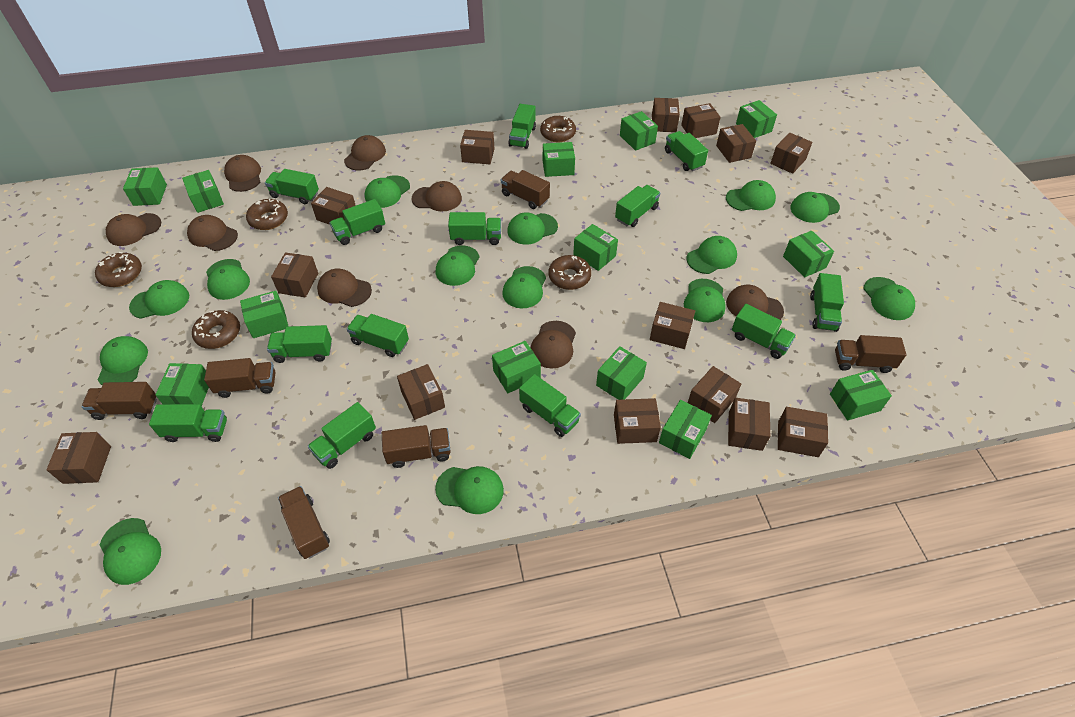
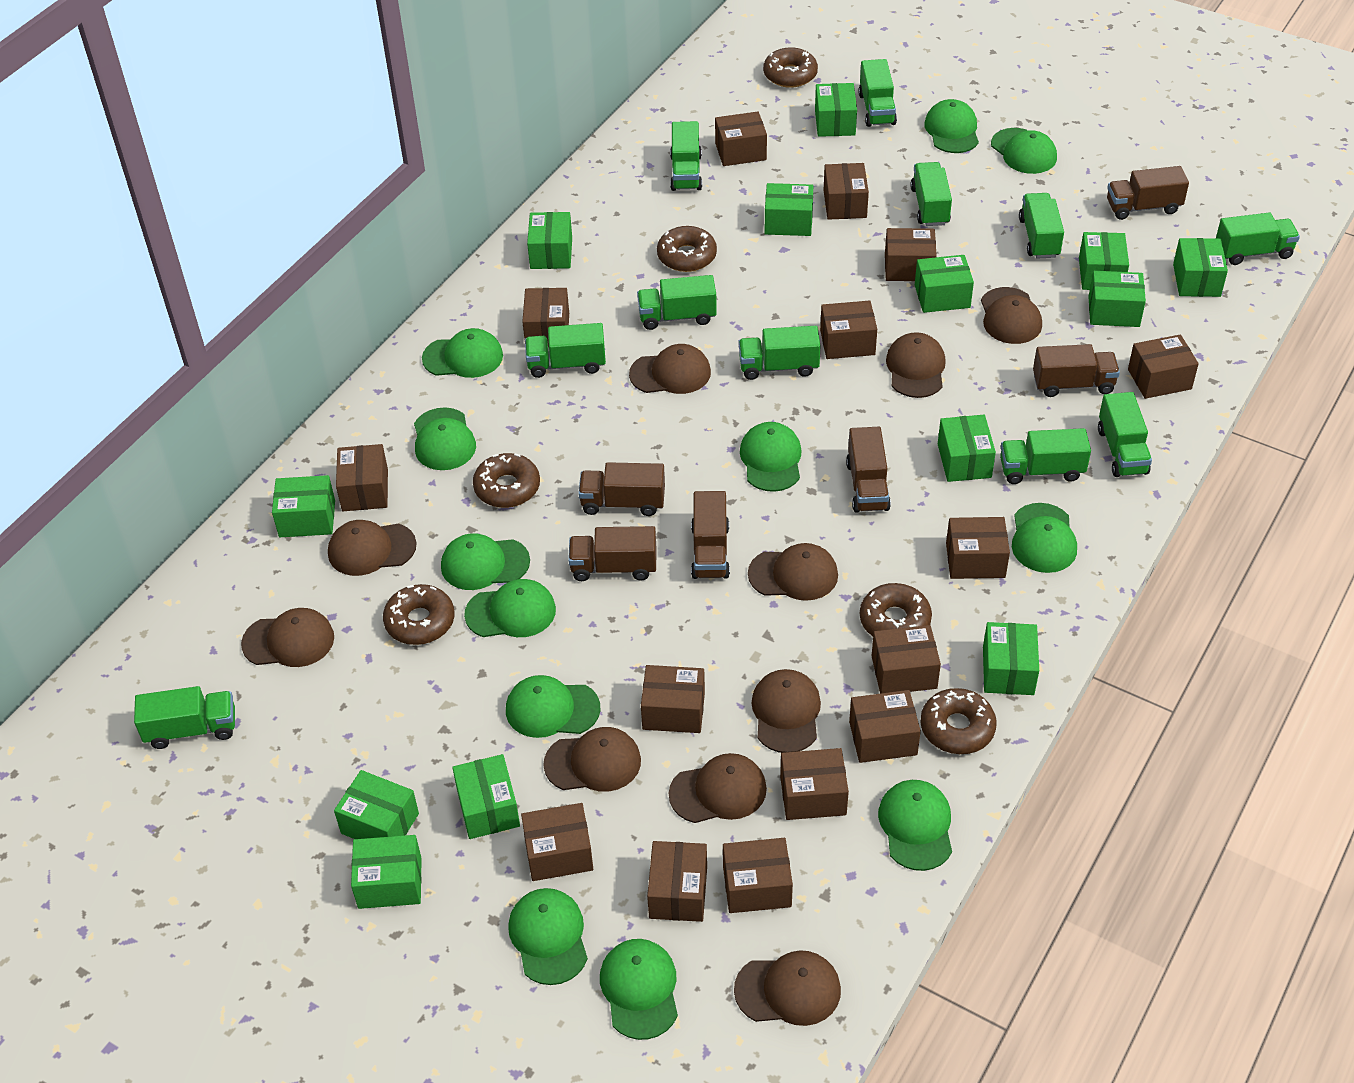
brown box: [46,432,111,484] [271,252,318,298] [311,187,356,225] [397,364,445,420] [460,130,494,164] [614,398,661,444] [650,302,695,349] [652,98,680,132] [681,103,721,138] [688,366,741,423] [716,124,756,163] [728,397,770,451] [770,133,812,174] [778,407,828,457] = 14 -> [336,444,388,511] [521,803,593,881] [522,288,569,347] [641,665,705,733] [647,841,707,922] [715,111,767,166] [723,838,793,913] [780,748,849,820] [820,301,877,359] [824,163,869,220] [849,690,921,763] [872,625,941,694] [885,228,937,281] [946,517,1010,579] [1128,334,1199,399] = 15
brown cap: [106,213,161,246] [187,215,238,251] [224,155,261,192] [317,269,372,307] [344,135,386,170] [412,181,462,212] [531,321,576,368] [726,285,784,320] = 8 -> [241,608,334,667] [328,520,417,576] [543,727,641,792] [629,344,711,394] [669,753,767,823] [734,950,841,1026] [748,543,838,601] [751,669,821,753] [886,332,946,398] [981,287,1042,344] = 10
brown donut: [95,252,142,287] [192,310,240,349] [246,199,288,230] [540,116,576,142] [549,255,591,290] = 5 -> [383,584,455,645] [473,453,540,508] [657,226,717,272] [763,48,818,88] [860,583,932,636] [920,688,997,754] = 6
green cap: [98,336,148,385] [100,518,161,585] [129,280,189,319] [206,259,250,300] [365,175,410,208] [435,466,504,514] [436,245,480,286] [502,266,546,308] [507,212,558,245] [684,279,726,322] [687,236,737,274] [726,180,776,211] [791,192,840,223] [863,277,915,320] = 14 -> [414,407,476,470] [422,328,503,378] [441,533,530,590] [464,579,556,637] [506,675,601,738] [508,888,588,985] [600,939,678,1040] [740,422,802,492] [878,780,952,871] [924,99,979,153] [991,128,1057,174] [1012,503,1077,573] = 12
green truck: [149,404,227,442] [265,169,319,204] [267,325,332,363] [307,402,376,469] [329,199,385,245] [347,314,409,357] [448,212,501,245] [508,104,536,149] [519,374,581,437] [615,185,660,227] [665,131,708,171] [732,304,796,359] [810,273,844,332] = 13 -> [134,686,235,749] [525,323,606,378] [637,275,717,330] [670,121,702,191] [739,326,820,380] [859,59,897,127] [910,162,952,226] [1000,428,1091,484] [1019,193,1064,259] [1098,392,1152,477] [1216,212,1300,265] = 11

